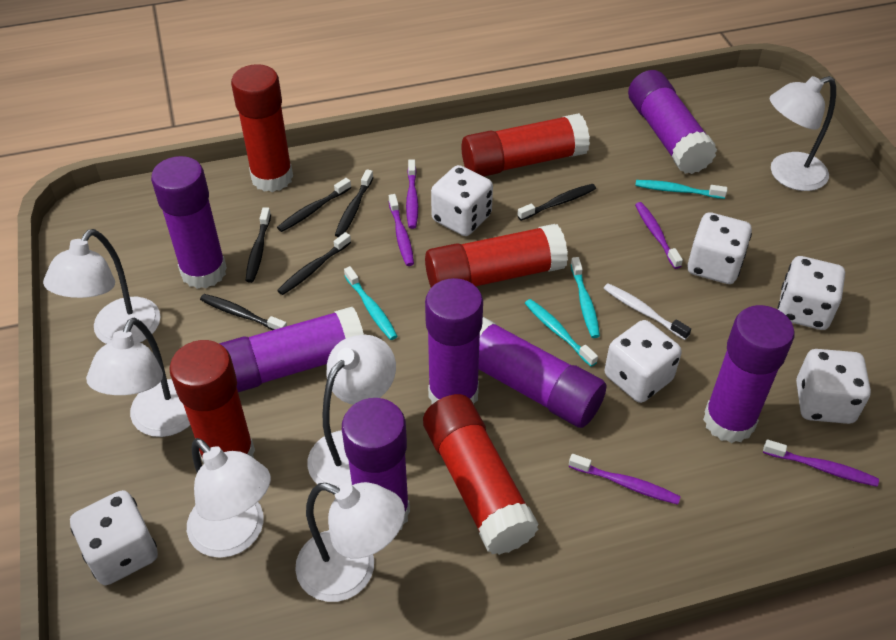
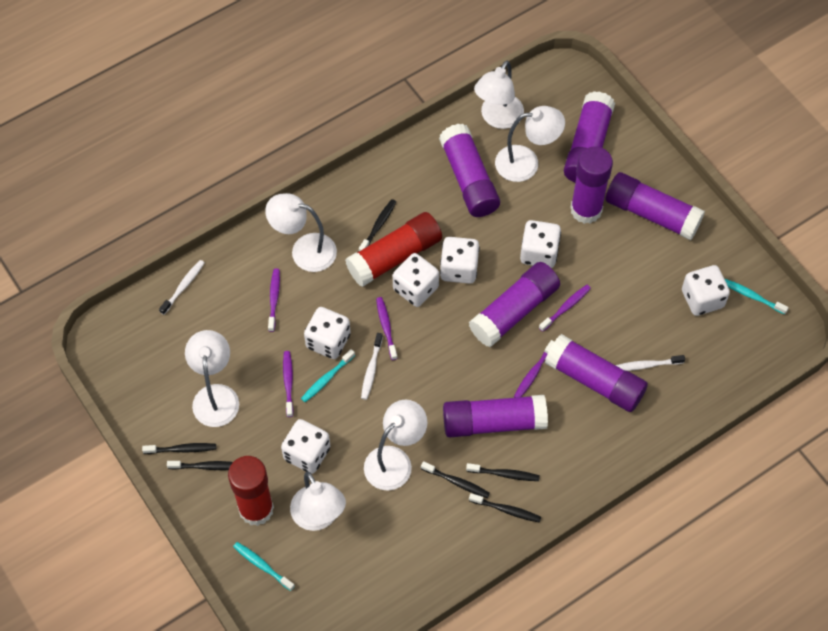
red glue stick: [169,340,255,464] [231,64,293,192] [423,394,539,555] [425,224,568,287] [461,113,590,177] = 5 -> [228,456,274,526] [345,212,442,287] = 2
turquoise toothbrush: [344,266,397,340] [525,299,598,367] [570,257,600,338] [635,180,727,199] = 4 -> [233,542,295,591] [301,349,355,402] [725,279,789,315] = 3
white toothbrush: [603,283,691,340] = 1 -> [159,260,205,315] [361,333,383,400] [616,355,685,371] = 3

